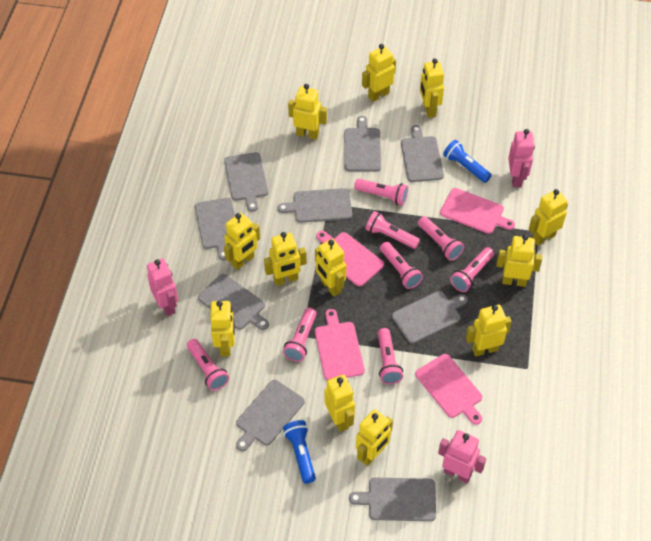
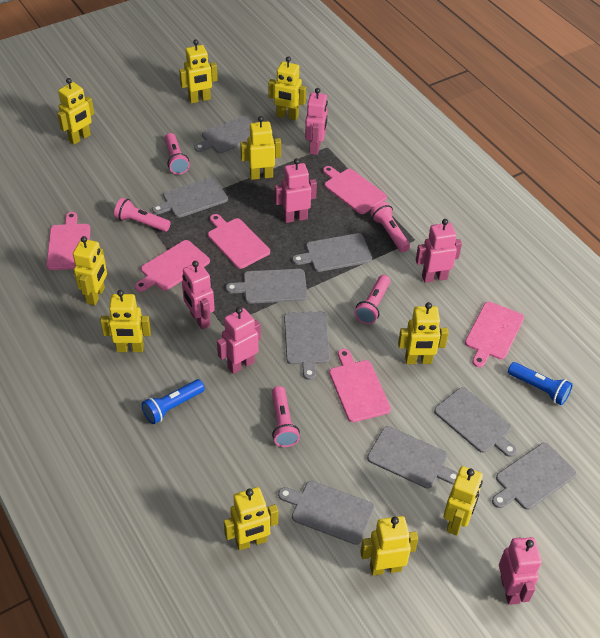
pink cutting board: [315,309,365,380] [316,231,384,287] [415,354,482,425] [440,188,515,234] = 4 -> [46,212,90,270] [135,240,210,292] [208,214,270,269] [323,166,387,214] [329,349,391,422] [465,302,524,367] = 6
pink flashlight: [187,339,229,391] [283,308,317,362] [354,179,408,205] [365,211,420,249] [378,328,403,384] [380,242,423,289] [418,216,464,261] [450,247,494,292] = 8 -> [114,198,171,232] [165,133,190,175] [272,386,300,447] [355,275,390,324] [370,202,410,252] = 5
pink robot: [147,258,178,316] [438,430,486,483] [508,129,535,187] = 3 -> [182,261,215,329] [217,307,261,374] [275,159,317,223] [305,88,328,155] [416,219,462,283] [499,537,542,605] = 6
yellow robot: [211,301,235,357] [224,213,260,270] [264,232,307,286] [288,84,327,140] [315,239,346,297] [325,375,355,432] [356,409,393,466] [362,44,396,102] [420,58,444,118] [466,304,512,356] [496,234,542,287] [529,189,568,245] = 12 -> [57,78,94,145] [73,236,107,305] [100,290,151,352] [179,40,218,103] [224,487,278,550] [240,116,281,180] [269,56,306,120] [360,516,418,576] [398,302,449,364] [444,466,483,536] = 10

